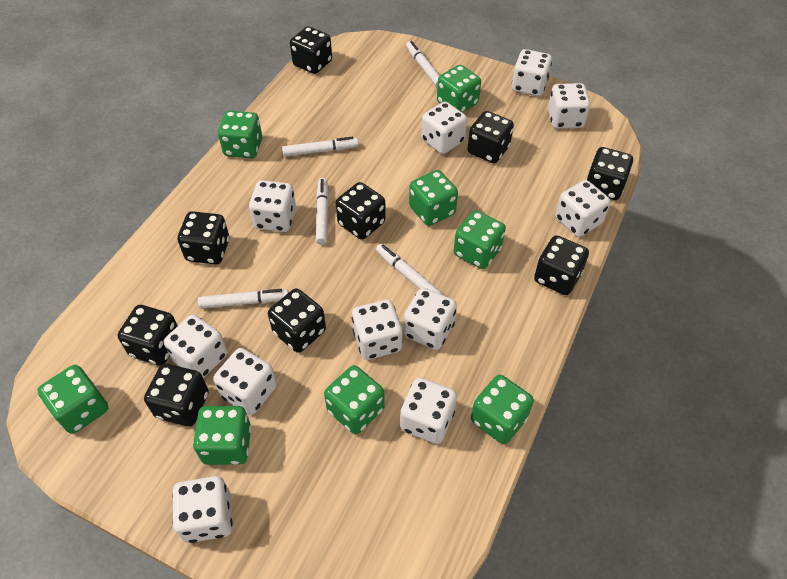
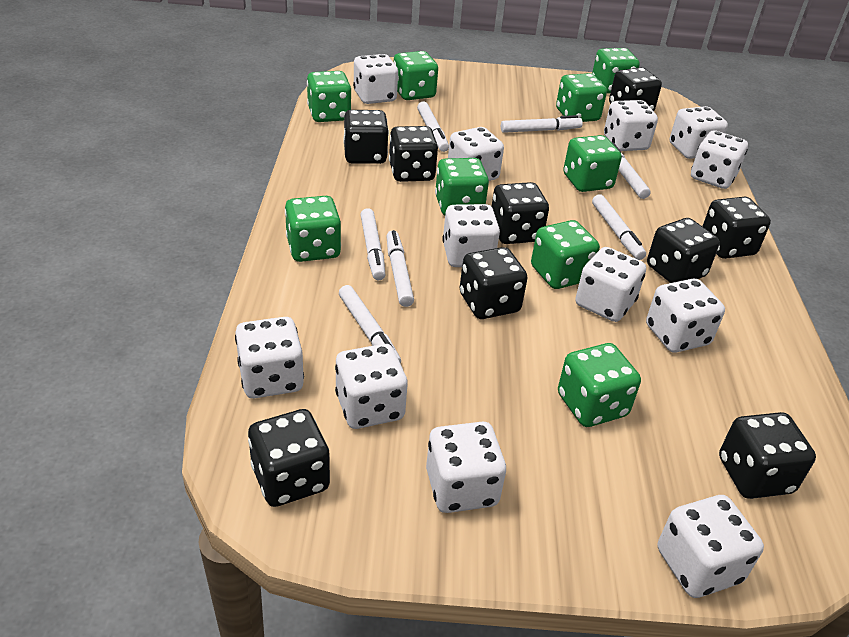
green dice: [37,365,108,434] [193,406,251,465] [218,111,262,158] [324,365,385,434] [409,170,458,226] [437,65,481,113] [454,210,506,269] [471,375,534,444] = 8 -> [285,196,341,262] [307,71,351,122] [394,51,438,100] [435,158,489,216] [531,220,600,289] [556,73,607,122] [558,343,641,427] [563,135,622,192] [592,48,640,94] = 9
white dice: [164,315,227,378] [172,476,233,543] [213,348,277,415] [249,180,296,232] [352,300,403,360] [400,377,457,444] [403,288,457,350] [421,102,467,154] [512,49,552,96] [548,83,590,129] [555,180,610,237] = 11 -> [235,317,304,398] [335,344,408,429] [353,54,398,104] [426,422,506,513] [442,204,500,267] [448,127,504,181] [575,247,646,322] [604,100,658,151] [646,279,725,353] [658,495,764,598] [670,106,728,159] [691,130,748,189] = 12
white marker: [198,289,289,309] [282,137,359,157] [316,178,329,245] [376,244,442,294] [406,41,440,87] = 5 -> [339,285,401,364] [360,208,385,280] [386,230,414,307] [417,101,449,152] [501,115,583,133] [592,194,646,260] [611,142,651,199] = 7

